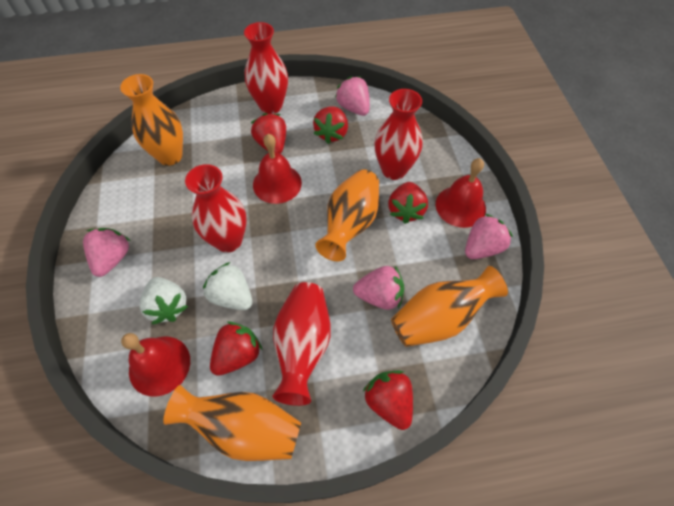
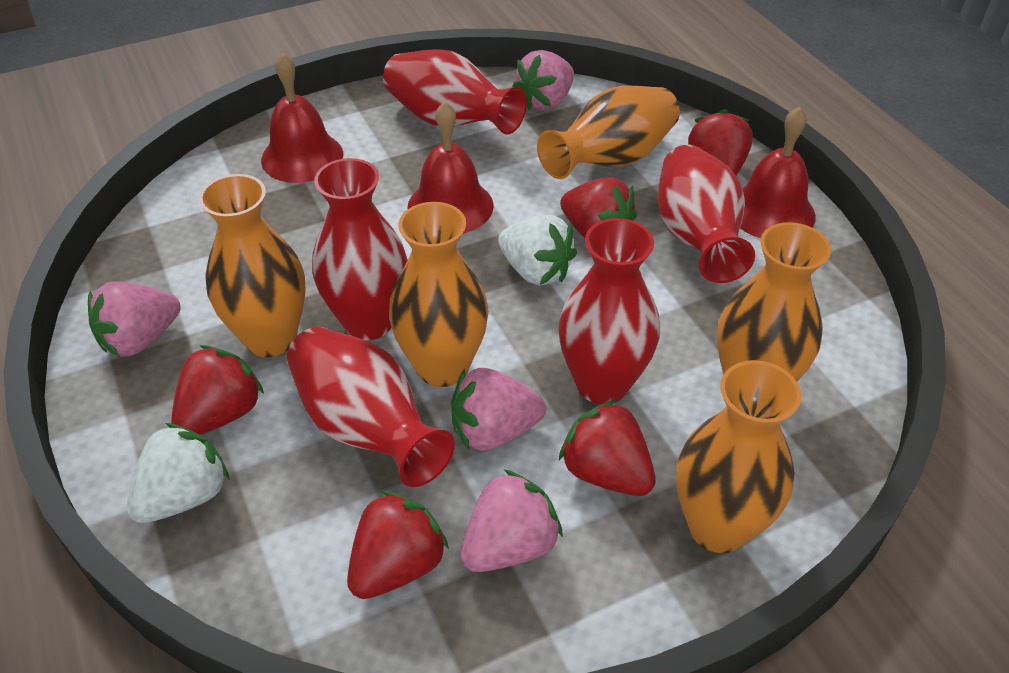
orange vase: [120,74,183,166] [163,385,301,461] [315,169,379,261] [391,266,508,347] = 4 -> [199,174,306,357] [389,202,489,387] [537,86,680,179] [676,360,801,553] [717,222,831,382] = 5
red vase: [185,164,247,253] [244,22,288,114] [272,282,331,406] [374,89,423,180] = 4 -> [287,327,455,487] [312,158,408,340] [383,49,527,135] [558,218,660,404] [657,145,755,283] = 5

